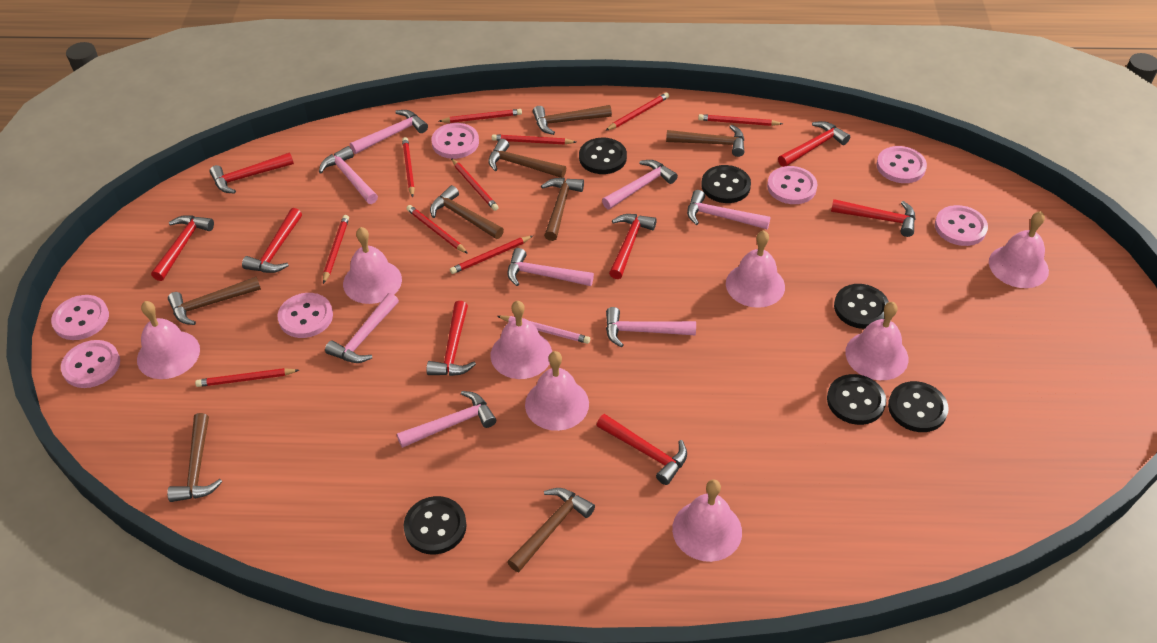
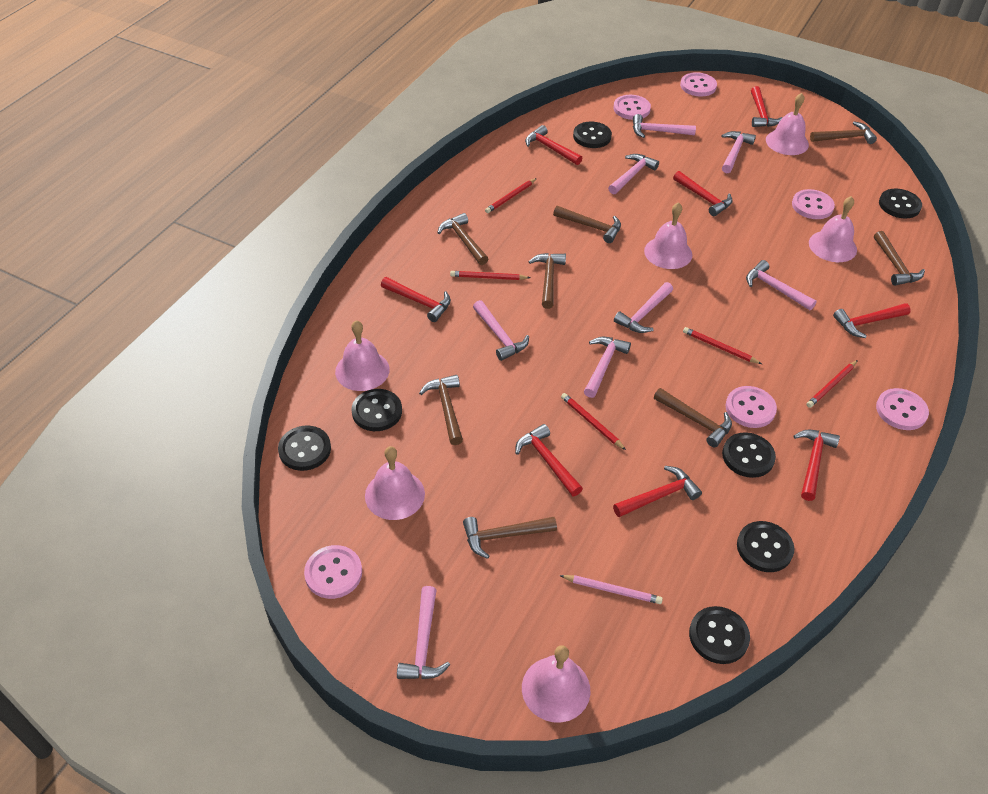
black button: [404,496,467,555] [579,138,627,174] [701,165,751,203] [827,374,886,425] [834,284,889,329] [888,381,949,432] = 6 -> [278,426,331,471] [351,389,402,431] [573,122,612,148] [689,606,750,664] [722,432,776,478] [737,521,794,572] [879,189,922,219] = 7
pink bell: [137,301,200,379] [343,227,402,304] [491,301,552,379] [525,351,589,431] [672,479,742,562] [726,230,785,308] [845,302,908,380] [989,211,1049,288] = 8 -> [335,320,390,391] [365,446,425,520] [522,645,590,723] [644,202,692,269] [766,93,809,155] [809,196,857,262] = 6
pink button: [51,295,109,340] [61,340,120,388] [277,293,333,338] [431,123,479,159] [767,166,817,204] [877,146,927,183] [935,205,988,246] = 7 -> [304,545,362,599] [613,95,651,120] [680,72,717,97] [726,386,777,428] [792,189,835,219] [876,388,929,430] = 6
red pencil: [195,368,299,387] [323,215,349,284] [402,137,415,198] [406,205,468,254] [439,109,522,123] [450,236,533,274] [451,158,499,211] [492,134,576,144] [605,93,669,131] [698,114,783,126] = 10 -> [450,271,530,280] [485,178,537,213] [561,393,626,450] [683,327,762,364] [806,360,858,408] = 5

